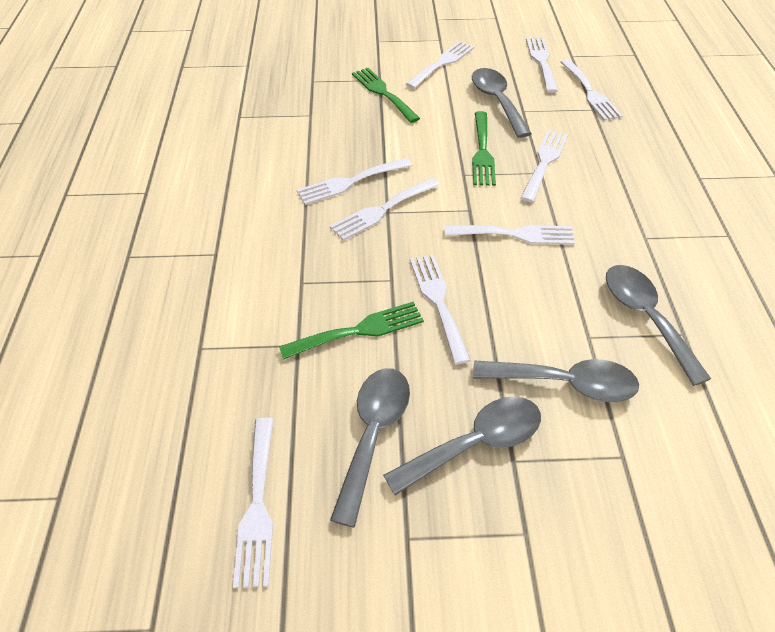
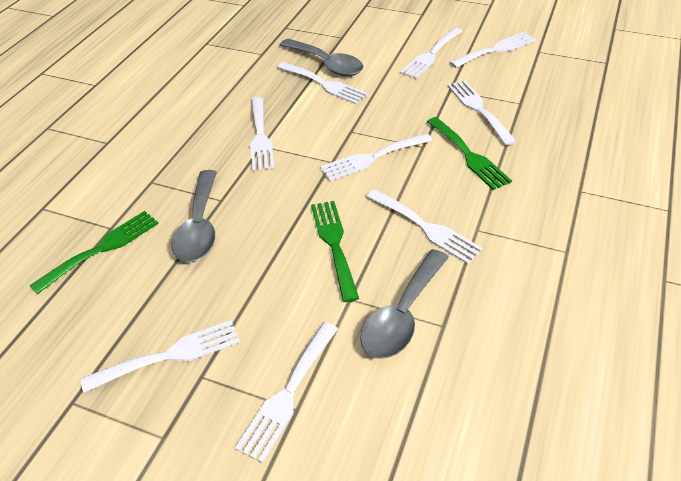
grey spoon: [330,368,410,527] [383,396,541,495] [472,68,532,138] [473,359,639,402] [606,265,711,386] = 5 -> [171,170,217,262] [280,39,363,76] [360,249,449,359] = 3

